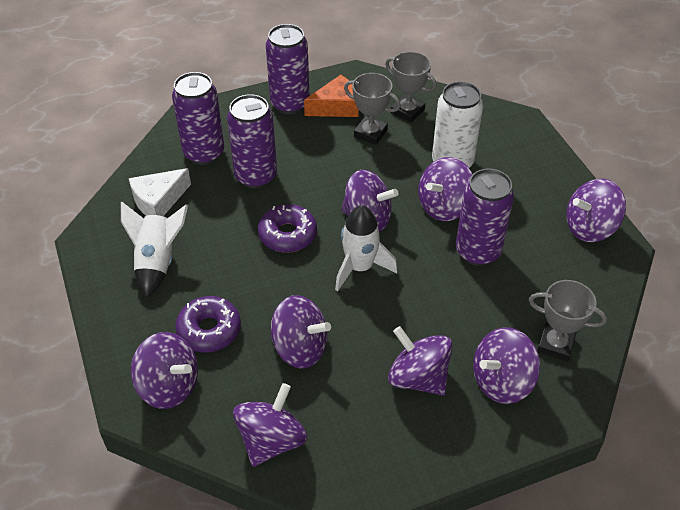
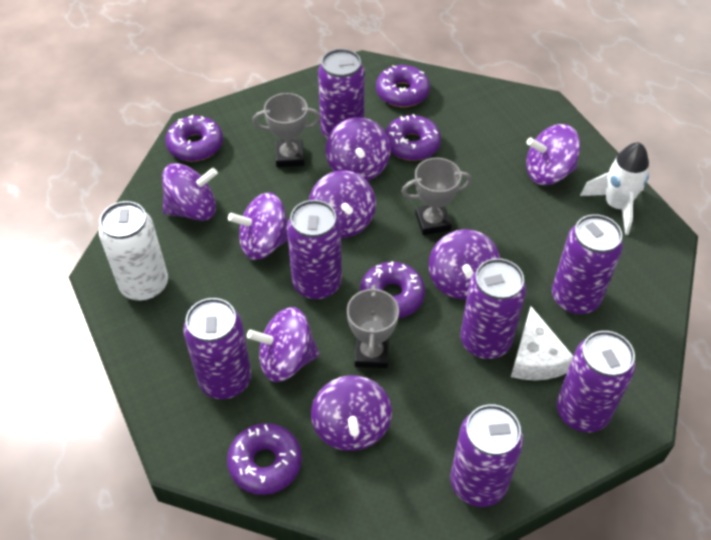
orange cheese: [304,75,359,117] = 1 -> none = 0
purple can: [172,72,224,165] [227,94,277,188] [266,24,310,114] [456,169,514,266] = 4 -> [183,298,252,399] [287,200,342,300] [318,49,365,139] [450,404,524,507] [461,258,526,359] [552,214,623,315] [556,331,636,432] = 7
purple donut: [175,296,241,352] [258,204,317,253] = 2 -> [165,115,223,161] [227,423,302,495] [360,261,425,318] [376,65,430,107] [385,114,441,161] = 5
white rocket: [121,201,188,298] [335,205,398,291] = 2 -> [580,142,649,235] = 1

